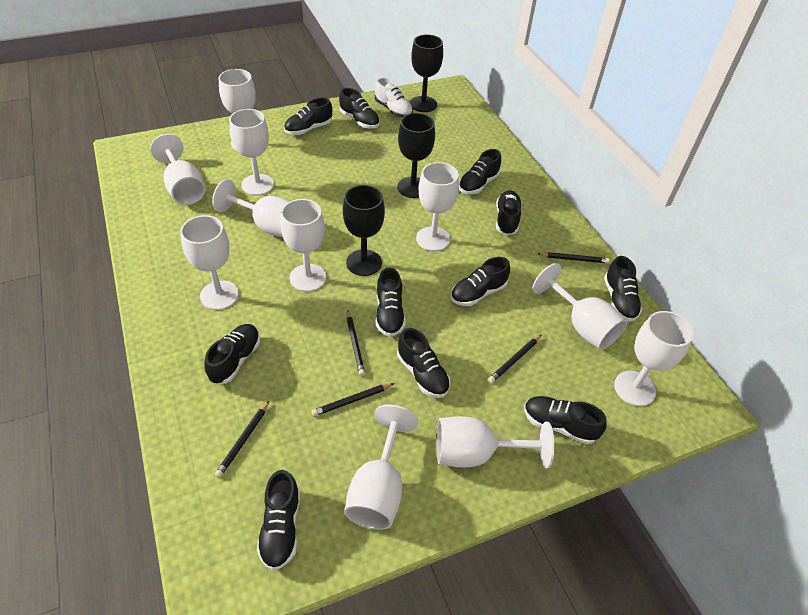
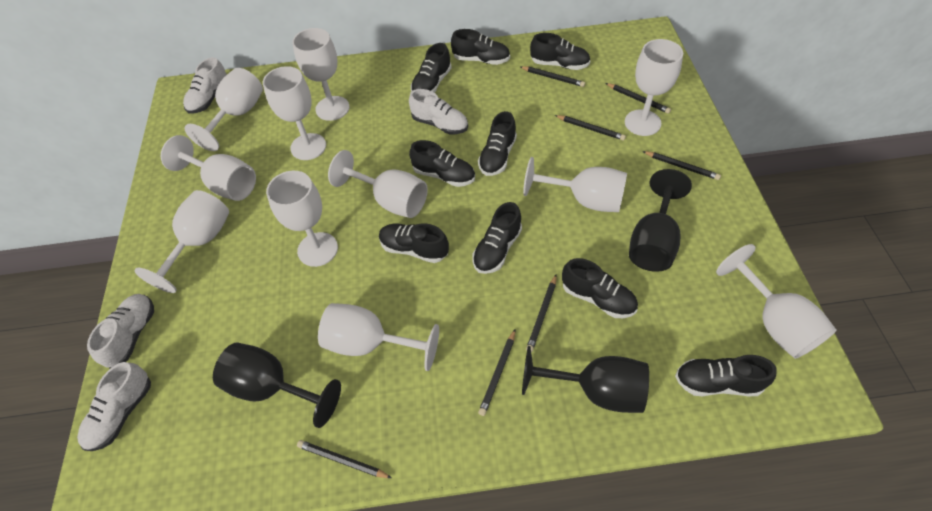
black pencil: [215,401,269,478] [312,383,394,416] [347,310,365,376] [488,334,542,383] [538,252,610,263] = 5 -> [297,440,392,478] [478,330,515,416] [520,66,585,87] [526,275,557,352] [555,115,626,140] [606,83,671,114] [642,151,721,180] = 7
black shoe: [205,324,260,384] [257,470,300,570] [284,98,332,135] [339,88,380,129] [376,268,406,337] [397,328,450,398] [450,257,510,306] [459,149,501,194] [496,190,522,235] [524,396,607,444] [604,256,642,322] = 11 -> [379,223,449,263] [409,140,475,187] [411,43,452,93] [451,29,510,65] [472,202,522,274] [478,111,517,176] [530,33,590,70] [562,258,638,318] [675,355,777,396] = 9
white shoe: [375,77,413,118] = 1 -> [77,362,151,451] [87,294,154,368] [183,57,227,114] [409,89,468,134] = 4

